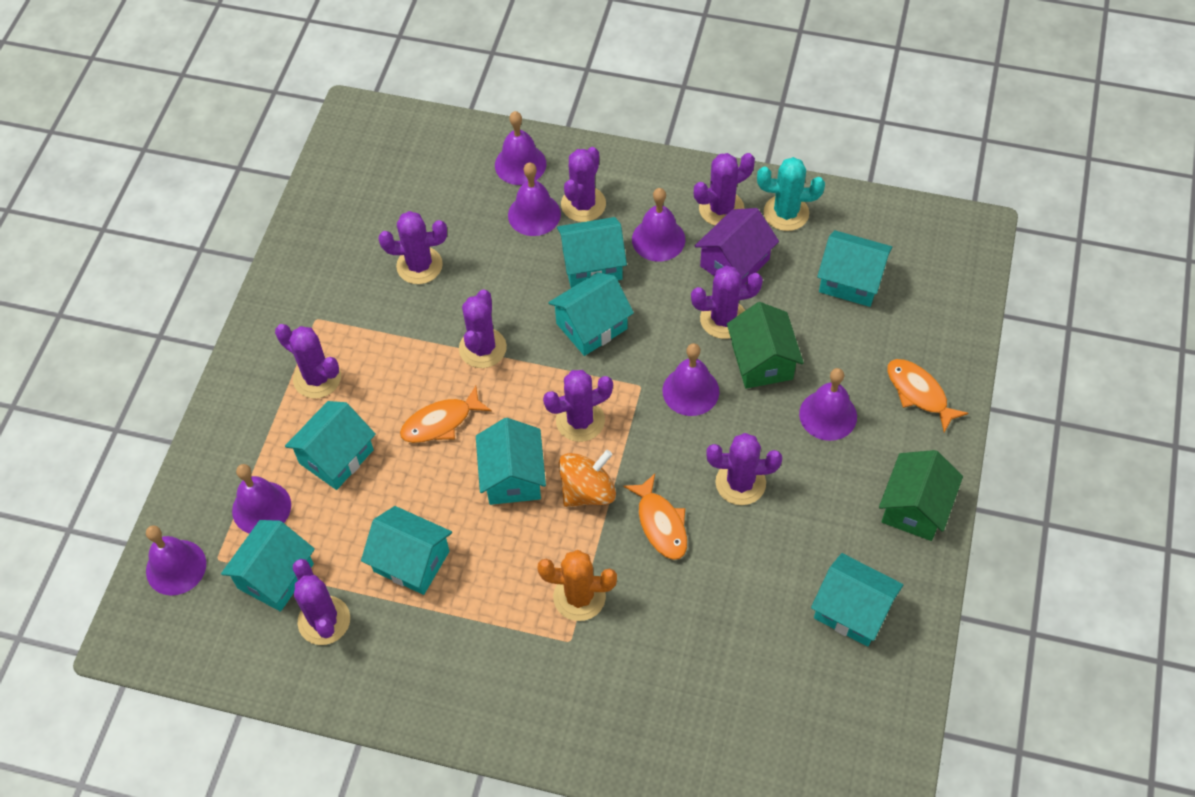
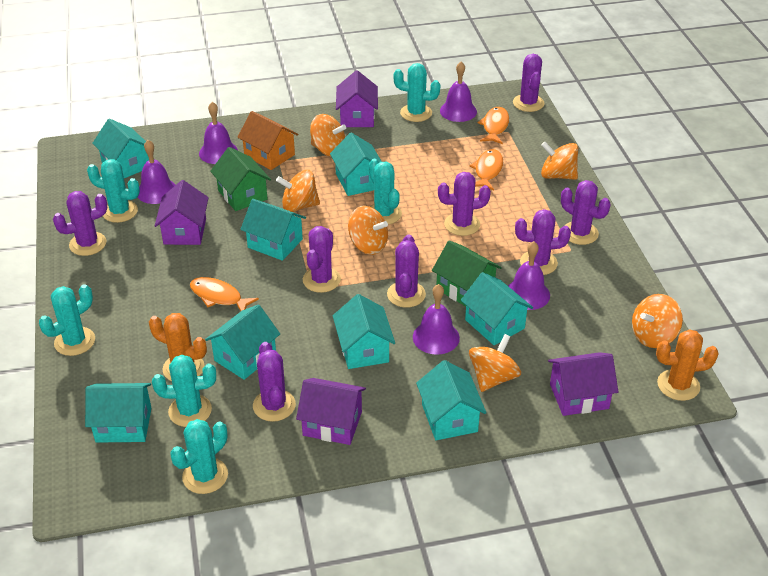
orange cactus: [537,550,617,621] = 1 -> [149,313,207,381] [656,329,719,401] = 2
orange house: none = 0 -> [237,111,298,170] = 1
orange spinning top: [559,450,616,507] = 1 -> [276,170,320,212] [310,114,346,157] [348,206,388,255] [469,334,521,392] [541,142,578,180] [632,294,683,348] = 6
purple bell: [146,525,206,596] [232,464,291,534] [495,111,546,185] [508,163,561,236] [632,188,685,262] [662,343,719,416] [799,368,857,441] = 7 -> [138,140,175,204] [199,102,238,164] [413,284,460,355] [440,62,477,122] [508,241,550,310] = 5
purple cactus: [275,324,341,399] [293,559,350,645] [379,211,447,284] [459,290,507,368] [543,370,613,442] [561,147,606,222] [691,266,763,339] [694,153,755,226] [706,433,782,505] = 9 -> [53,191,107,256] [253,342,296,422] [303,226,341,293] [387,234,426,308] [438,172,491,236] [513,54,544,112] [515,209,571,275] [561,180,611,245] = 8
purple house: [695,208,779,285] = 1 -> [155,180,209,245] [296,378,366,445] [336,70,378,127] [548,352,618,416] = 4
turquoise cactus: [757,157,825,231] = 1 -> [39,284,95,356] [87,159,140,223] [152,355,216,427] [170,419,228,494] [369,159,402,225] [393,63,440,122] = 6

